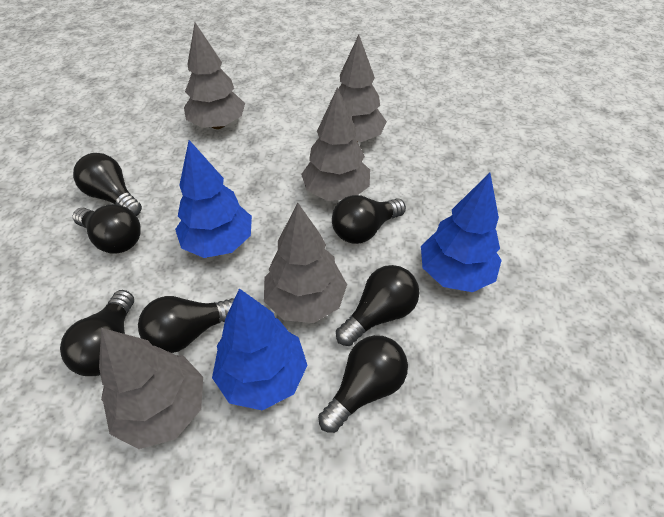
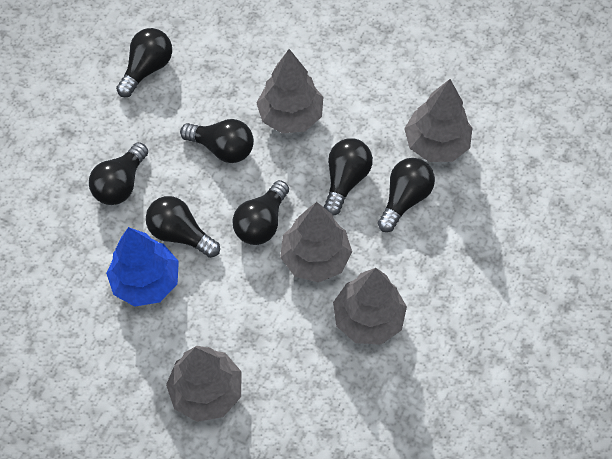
blue tree: [175,140,252,258] [212,288,308,410] [421,173,502,292] = 3 -> [106,227,179,307] = 1

